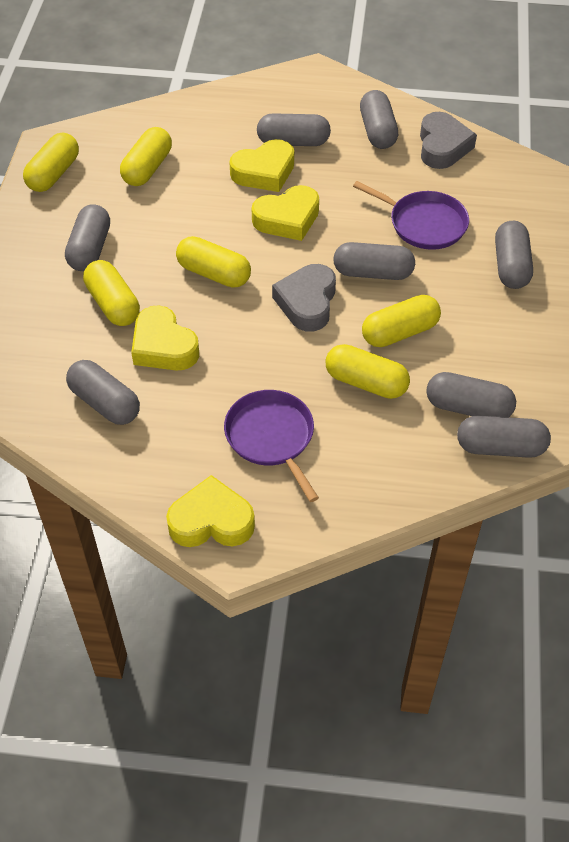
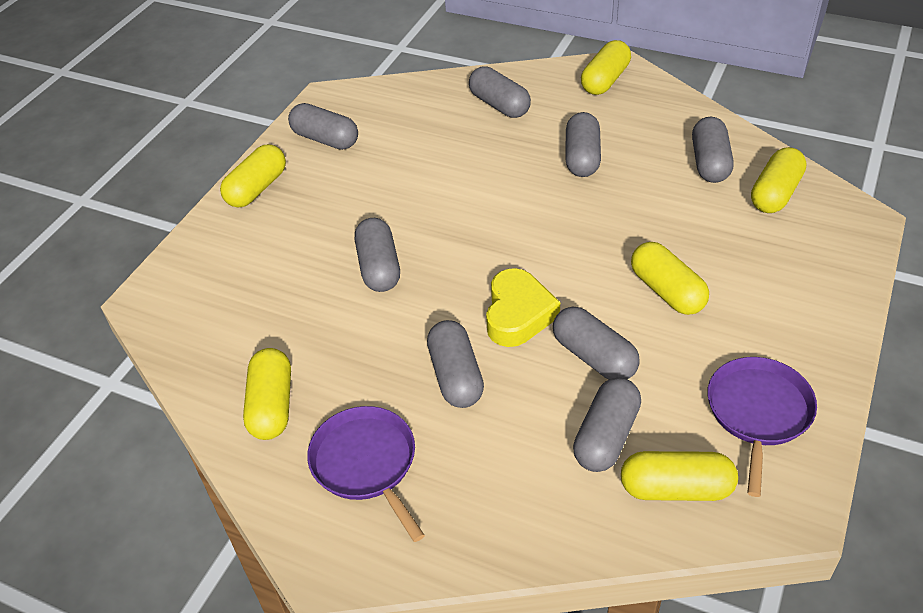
grey heart: [272,264,336,331] [420,112,477,169] = 2 -> none = 0
yellow heart: [131,305,199,371] [166,475,255,547] [229,139,294,192] [251,185,319,241] = 4 -> [486,268,560,347] = 1

